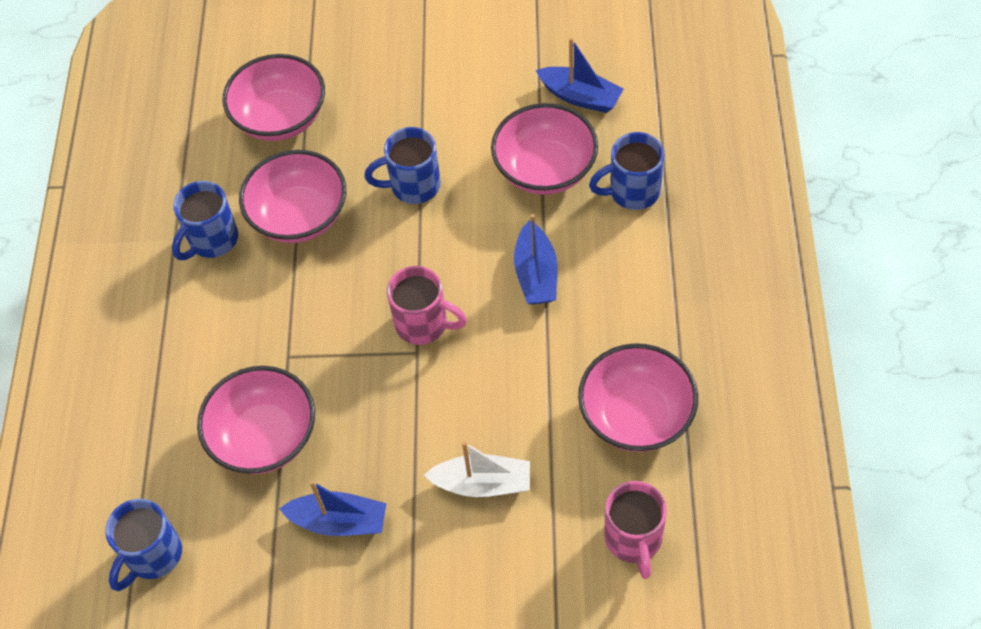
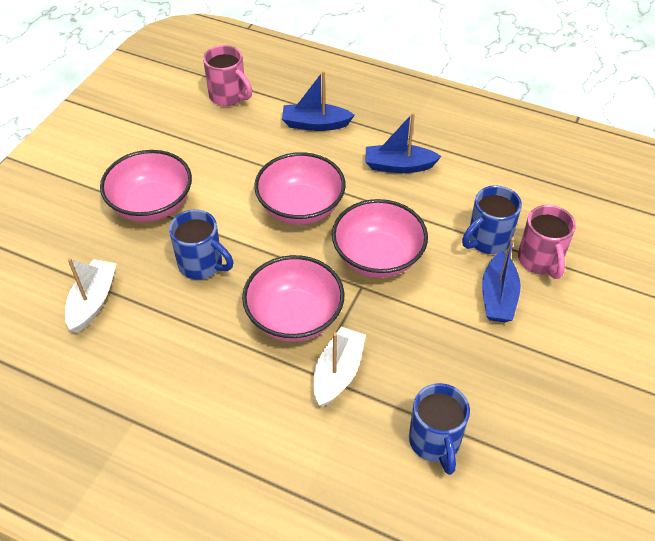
blue mug: [105,499,182,591] [172,181,238,260] [364,127,441,204] [589,132,664,210] = 4 -> [169,210,233,280] [409,383,470,475] [462,185,522,254] = 3
pink bowl: [197,366,315,474] [223,54,325,141] [239,150,346,243] [491,103,598,195] [578,343,698,452] = 5 -> [100,150,192,222] [242,255,344,342] [254,152,346,225] [332,199,428,278] = 4
white boat: [424,441,530,497] = 1 -> [65,258,117,333] [314,327,366,407] = 2

